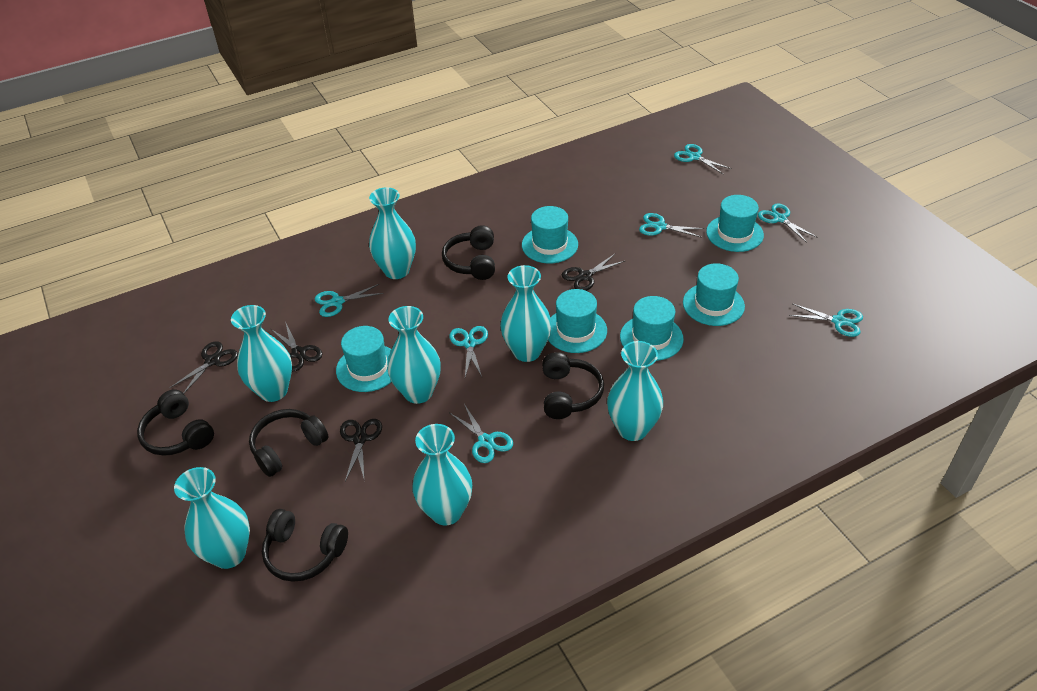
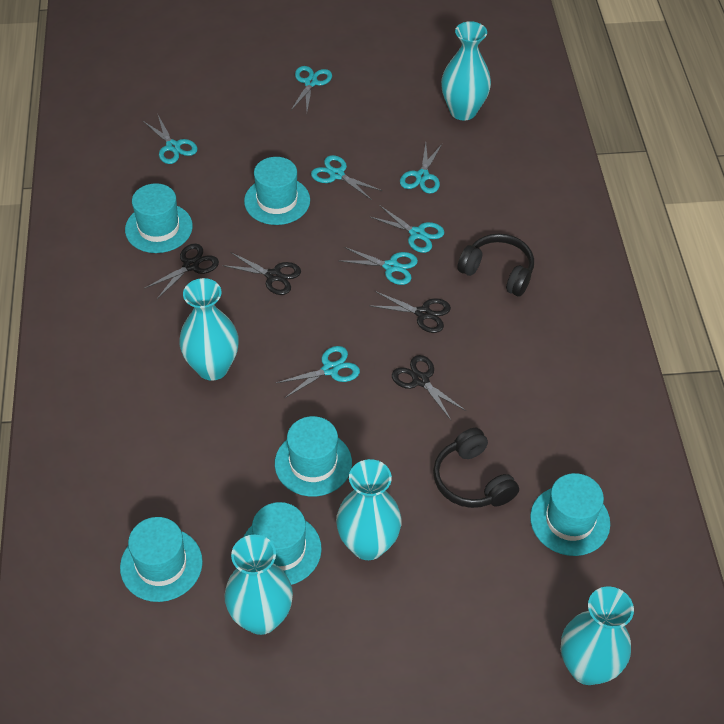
black headphones: [137,389,214,456] [249,409,329,477] [262,509,348,582] [442,225,495,280] [542,352,604,419] = 5 -> [433,428,519,508] [457,234,534,296] = 2
turquoise vase: [174,467,250,569] [231,305,292,402] [369,187,416,279] [387,306,441,404] [412,424,472,526] [500,265,552,362] [607,341,663,441] = 7 -> [179,278,239,381] [224,535,293,635] [336,459,402,560] [441,21,491,121] [561,586,634,685] = 5

